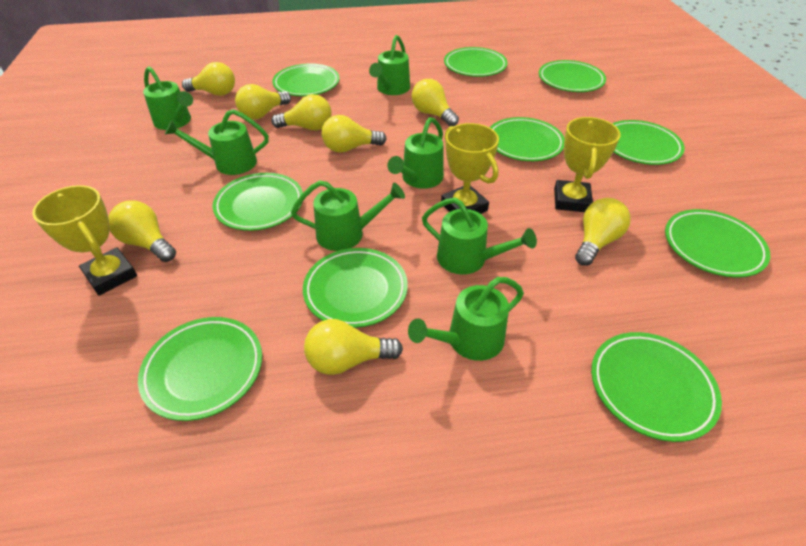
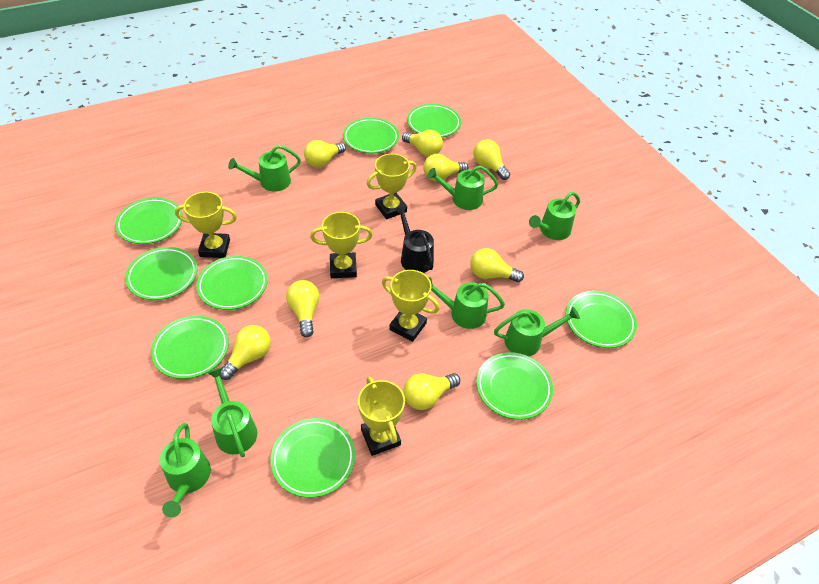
black watering can: none = 0 -> [395,206,434,273] = 1
green plate: [138,317,262,421] [213,173,303,231] [272,63,340,96] [303,248,408,328] [444,47,508,77] [490,117,564,161] [539,60,606,92] [591,332,722,442] [612,120,685,165] [665,209,770,278] = 10 -> [115,198,183,244] [125,247,197,300] [151,316,229,379] [196,256,268,310] [270,418,355,498] [343,118,399,154] [407,104,461,137] [476,352,553,420] [566,291,637,348] = 9
yellow trophy: [32,185,137,295] [441,123,499,214] [554,117,621,212] = 3 -> [175,192,237,258] [310,212,373,278] [358,377,405,456] [367,154,417,219] [382,270,440,342] = 5

